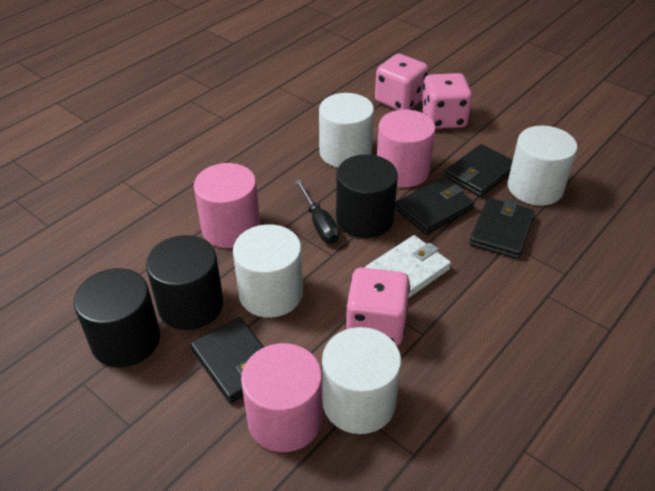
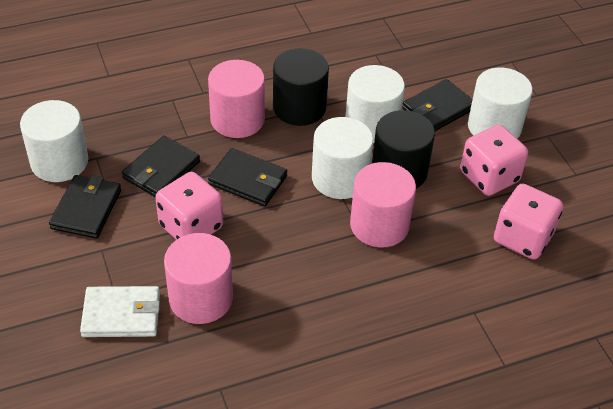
black cylinder: [74,268,160,367] [146,235,223,330] [336,154,398,238] = 3 -> [273,48,329,126] [372,110,435,188] = 2
black screwdriver: [295,180,340,243] = 1 -> none = 0

